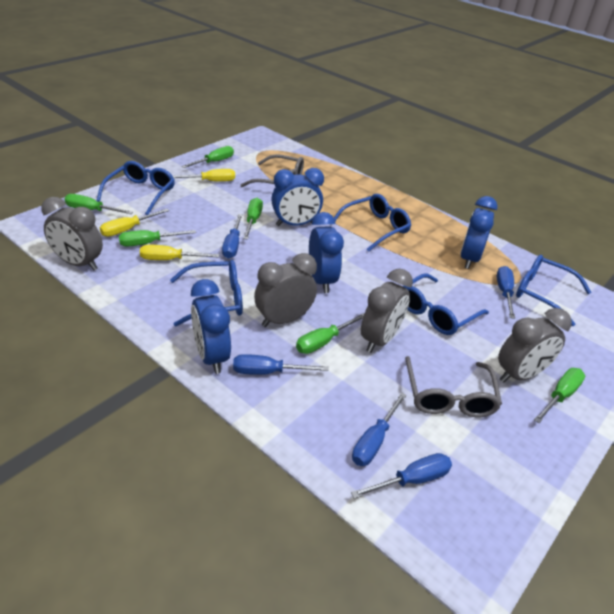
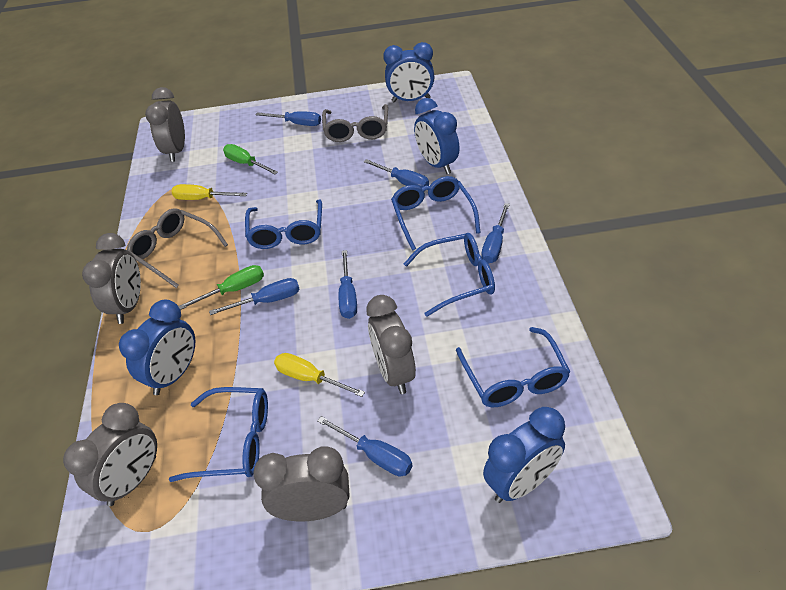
blue screwdriver: [222,214,243,259] [233,354,328,375] [351,453,452,499] [352,392,407,466] [497,266,515,319] = 5 -> [209,278,300,315] [255,111,321,126] [317,416,412,476] [339,250,357,319] [364,159,429,188] [481,203,510,264] = 6
green screwdriver: [64,194,133,214] [119,230,196,247] [182,146,234,168] [243,198,263,239] [296,313,364,354] [534,368,585,423] = 6 -> [178,265,264,310] [223,144,278,174] = 2
grey clock: [41,197,103,270] [254,253,317,327] [361,269,413,353] [498,308,572,383] = 4 -> [63,403,157,506] [82,233,141,324] [145,87,185,162] [253,446,350,521] [366,295,416,394] = 5
yellow screwdriver: [100,209,169,237] [140,245,219,260] [173,169,235,182] = 3 -> [172,184,247,200] [274,353,365,397] = 2

